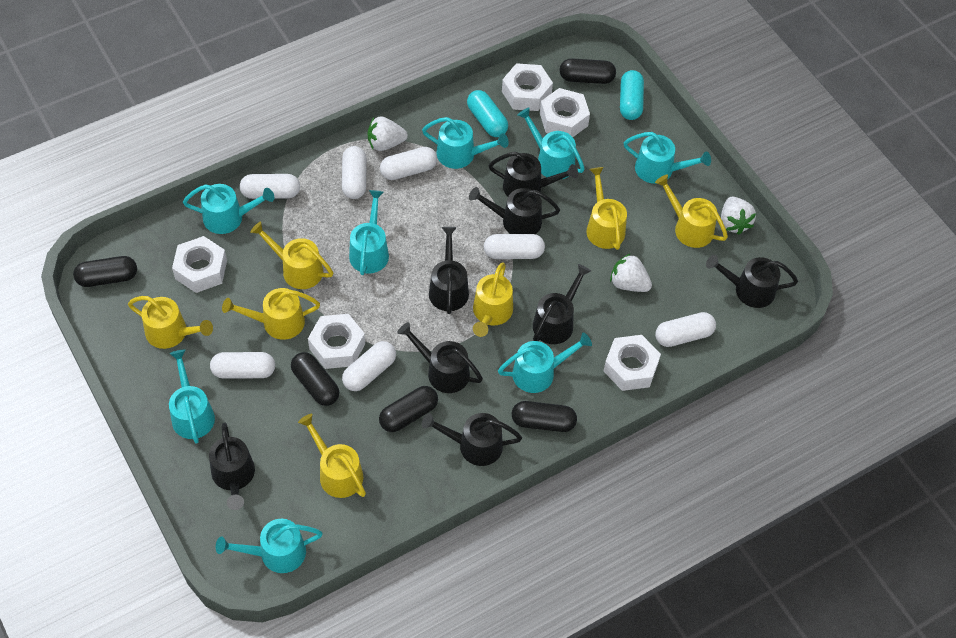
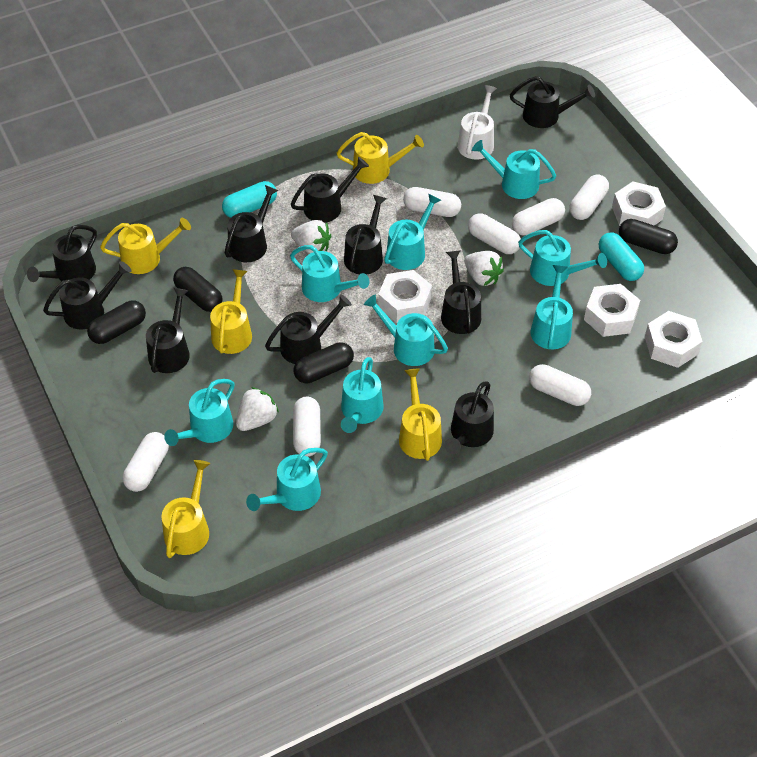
black capsule: [73,256,137,287] [291,352,339,406] [379,386,438,432] [512,401,577,432] [560,58,616,84] = 5 -> [87,301,146,344] [173,267,223,312] [294,342,354,384] [619,219,678,254] = 4
black watering can: [209,422,255,510] [397,322,483,393] [422,413,522,466] [429,227,469,314] [469,187,560,234] [488,152,578,197] [533,264,591,344] [706,255,798,308] = 8 -> [27,225,97,282] [43,261,132,329] [146,288,190,373] [225,185,279,262] [265,295,352,364] [291,157,369,223] [344,195,387,274] [441,250,481,334] [445,381,494,454] [510,76,595,128] = 10
turquoise watering can: [169,350,215,444] [183,184,274,234] [216,519,323,573] [349,190,389,275] [422,117,509,169] [498,333,592,393] [518,107,585,179] [624,132,711,184] = 8 -> [164,379,235,446] [246,448,328,511] [290,245,369,302] [341,357,384,433] [364,295,448,366] [384,194,441,270] [472,140,556,199] [518,230,607,286] [530,265,573,349] = 9
white nut: [172,236,227,293] [308,314,365,369] [502,63,553,111] [540,88,590,137] [603,335,661,391] = 5 -> [378,270,432,323] [584,284,640,337] [612,181,666,226] [645,311,703,368] = 4
white watering can: none = 0 -> [457,85,497,159] = 1
yellow watering can: [128,296,213,349] [222,288,320,340] [250,222,333,289] [298,414,366,498] [473,262,513,337] [586,167,627,250] [655,175,728,248] = 7 -> [100,218,191,274] [162,460,210,558] [210,269,252,354] [337,132,424,184] [399,368,442,461] = 5

